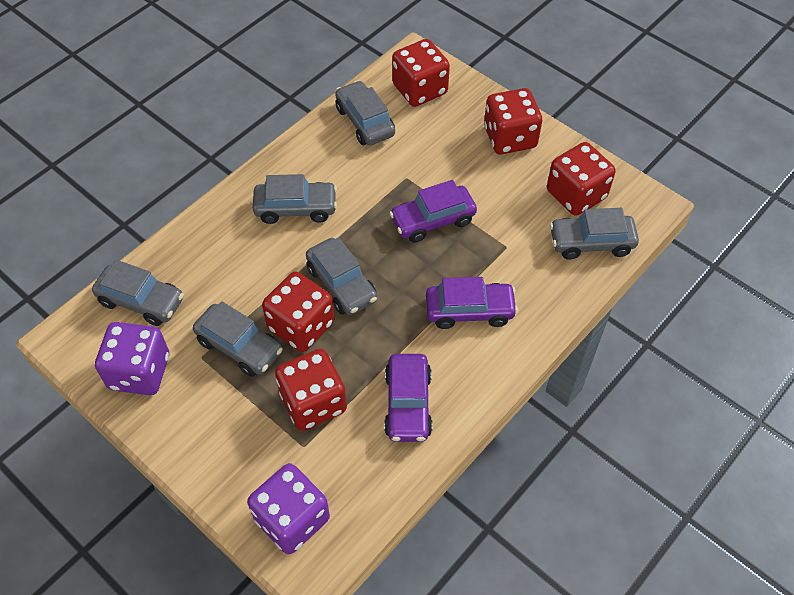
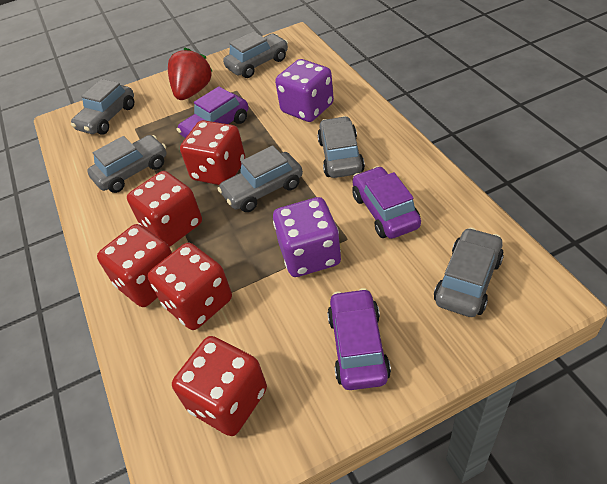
red strawberry: none = 0 -> [168,48,213,100] = 1

